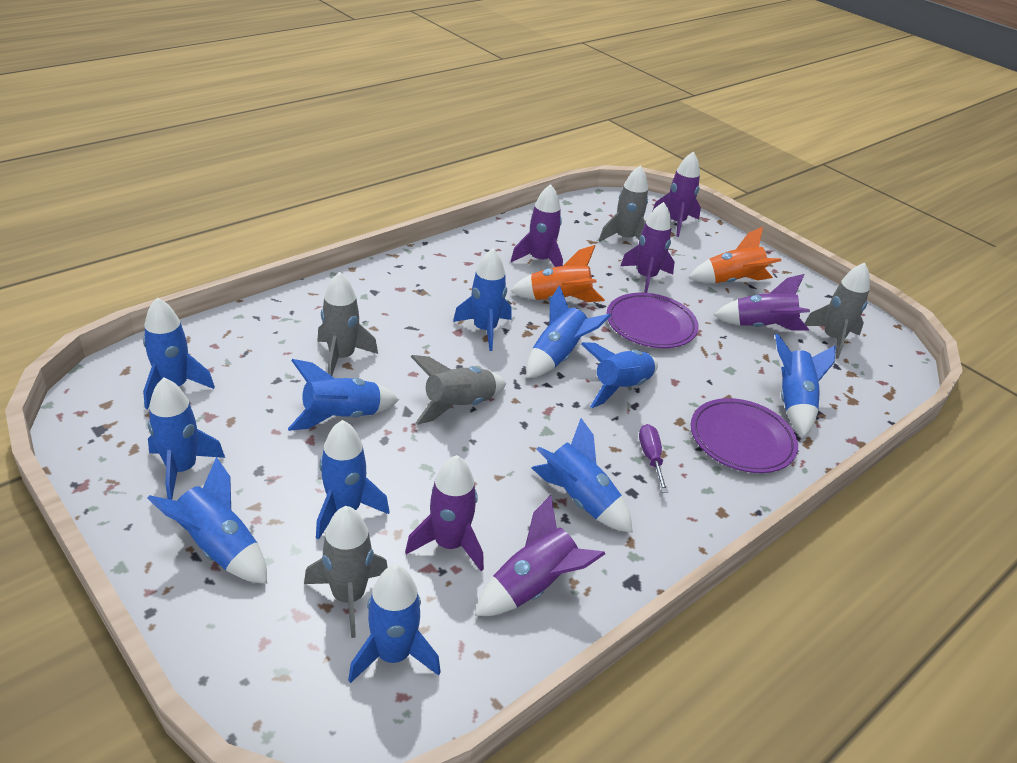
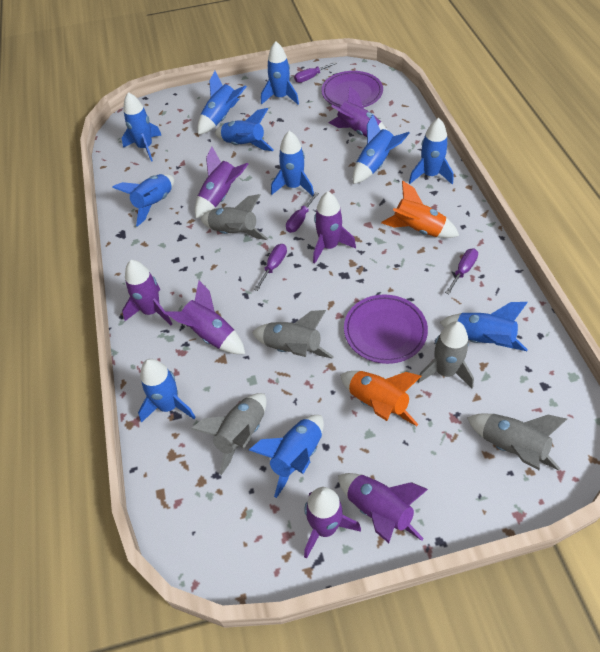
purple rocket: [405,455,484,571] [475,495,605,616] [511,184,563,267] [621,202,675,293] [652,151,701,237] [714,274,810,331] = 6 -> [122,260,172,326] [165,281,245,354] [195,146,248,218] [304,487,361,559] [313,192,356,264] [329,86,387,137] [338,473,428,543] = 7
purple screwdriver: [639,424,668,493] = 1 -> [254,244,287,291] [286,192,319,233] [294,62,337,83] [445,249,478,294] = 4

